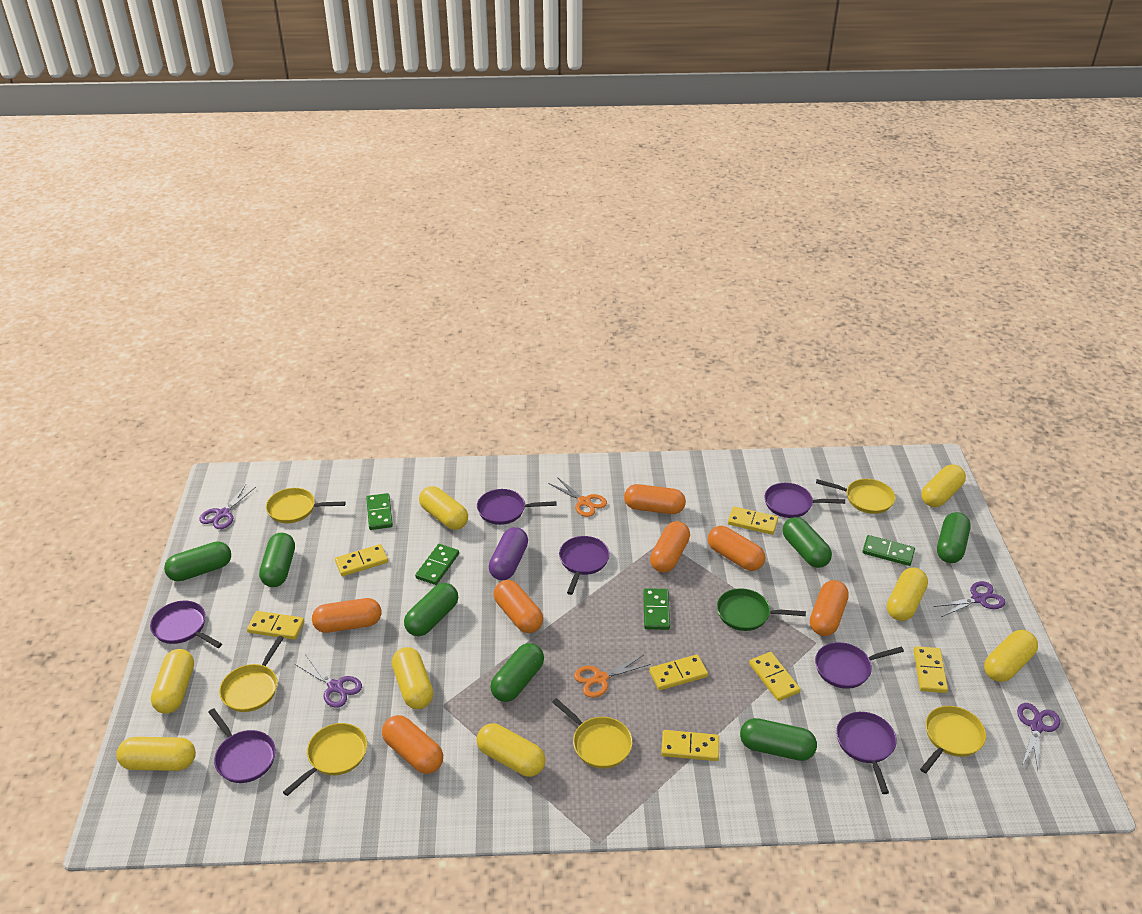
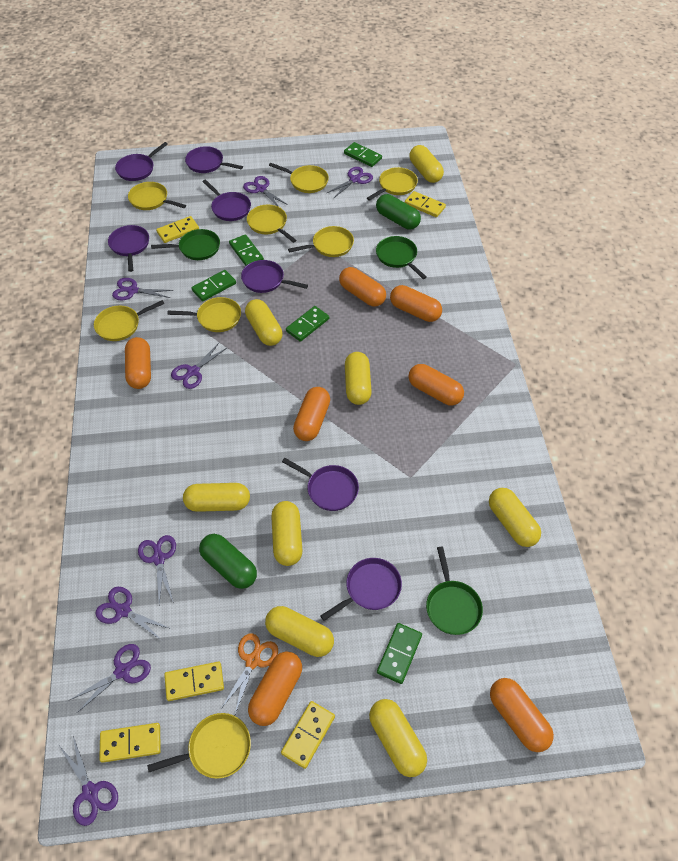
green capsule: [164,541,231,581] [259,533,295,587] [404,583,458,636] [490,643,544,702] [740,718,817,761] [783,517,832,568] [937,512,971,563] = 7 -> [199,534,257,589] [376,194,421,230] = 2
green domino: [366,493,393,530] [415,544,459,585] [643,588,670,630] [862,535,915,566] = 4 -> [192,270,236,301] [229,234,264,266] [286,306,329,342] [344,142,382,167] [377,623,422,684] = 5
green pan: [717,588,806,631] = 1 -> [151,229,220,260] [376,236,426,279] [426,547,483,635] = 3
orange scissors: [548,477,607,517] [574,655,651,698] = 2 -> [221,633,278,714] = 1
purple capsule: [489,527,528,580] = 1 -> none = 0
purple scissors: [199,485,256,529] [295,656,362,708] [934,581,1005,617] [1017,703,1060,770] = 4 -> [59,736,118,826] [70,644,151,713] [96,587,171,640] [112,278,174,300] [138,535,176,604] [171,343,228,389] [243,176,288,207] [327,167,373,199] = 8
yellow domino: [247,611,304,640] [335,544,388,576] [649,655,708,690] [661,730,719,761] [728,506,778,535] [749,652,801,701] [914,646,948,693] = 7 -> [99,723,161,763] [156,216,199,243] [164,662,224,701] [281,701,335,769] [405,191,446,217] = 5
yellow pan: [219,636,284,712] [266,488,346,523] [283,723,367,796] [552,698,633,769] [816,479,895,514] [920,706,986,773] = 6 -> [94,300,164,341] [128,182,186,210] [147,713,251,779] [167,297,241,332] [247,205,296,243] [269,163,329,193] [288,226,354,257] [367,167,418,201] = 8

